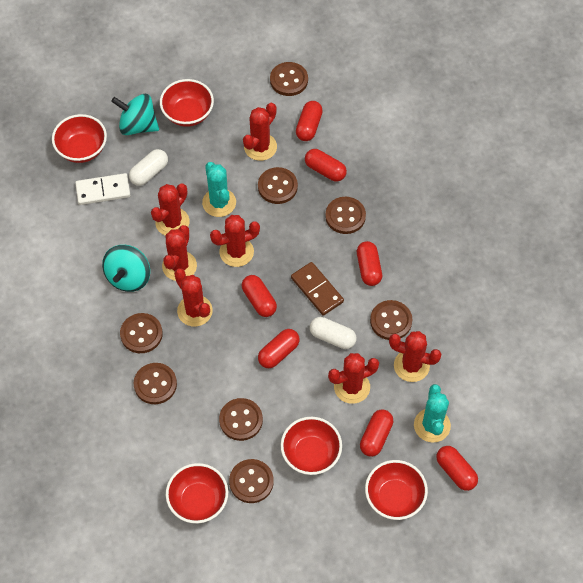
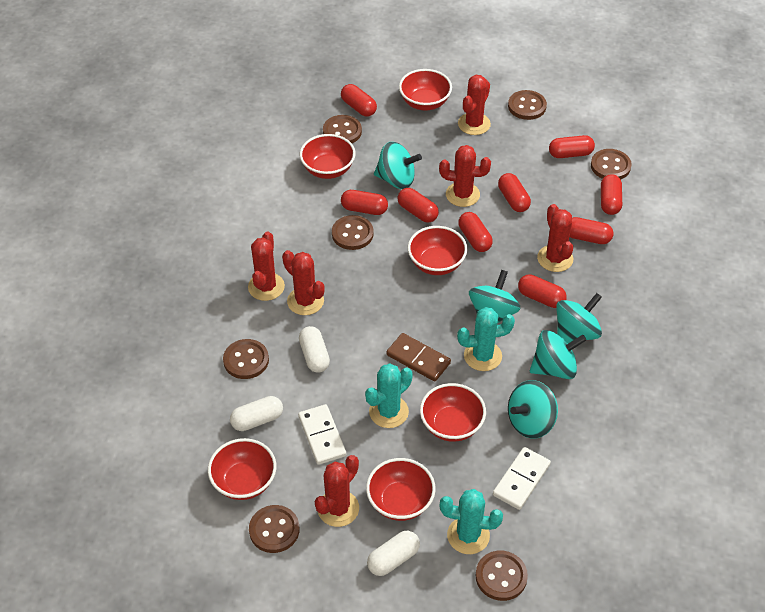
brown button: [120,313,163,353] [134,363,177,404] [219,398,263,441] [229,459,274,503] [258,167,298,204] [270,62,308,96] [325,197,366,234] [370,300,412,340] = 8 -> [223,339,269,379] [249,505,299,553] [323,115,362,143] [332,215,374,250] [476,550,528,601] [508,90,547,120] [591,149,632,179] = 7
red bowl: [52,114,107,163] [160,79,214,127] [166,463,228,523] [280,417,342,475] [365,460,428,520] = 5 -> [208,438,276,500] [300,134,356,179] [366,458,436,521] [399,69,452,110] [408,226,467,275] [420,383,486,442] = 6
red cactus: [151,184,189,236] [162,225,197,281] [174,269,213,326] [210,215,260,267] [243,103,277,161] [328,353,379,404] [389,331,442,382] = 7 -> [248,231,285,301] [282,250,325,315] [315,455,359,527] [439,145,491,207] [458,75,491,135] [537,204,573,272] = 6
red capsule: [242,275,277,317] [258,329,300,368] [296,101,323,141] [305,149,347,182] [357,241,382,286] [360,409,393,457] [436,446,478,491] = 7 -> [341,84,377,117] [341,190,388,215] [398,188,439,223] [458,212,493,252] [498,173,531,212] [518,274,567,308] [549,135,595,158] [570,217,614,244] [601,174,622,215] = 9
turquoise cactus: [202,162,236,217] [414,384,451,443] = 2 -> [365,363,413,428] [440,489,503,554] [457,307,515,371] = 3
turquoise spinning top: [102,245,150,292] [111,94,159,135] = 2 -> [374,142,422,189] [469,270,521,323] [508,380,558,439] [530,330,586,379] [556,293,602,343] = 5
white capsule: [129,149,168,186] [310,317,357,349] = 2 -> [230,396,283,431] [299,326,330,373] [367,530,420,576] = 3
white domino: [75,173,130,205] = 1 -> [298,404,346,465] [493,447,551,510] = 2

